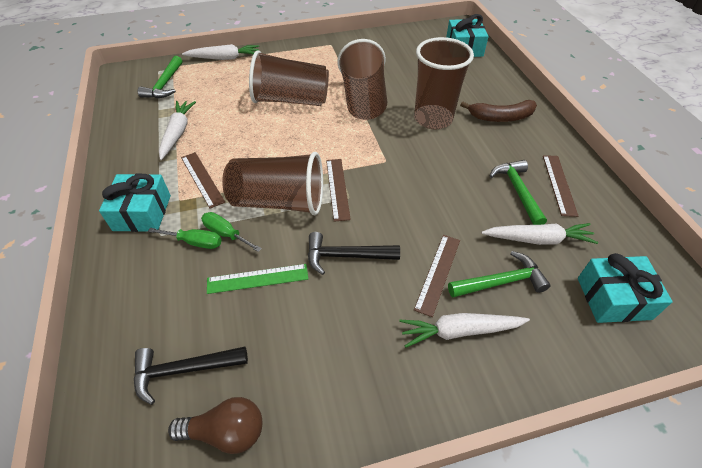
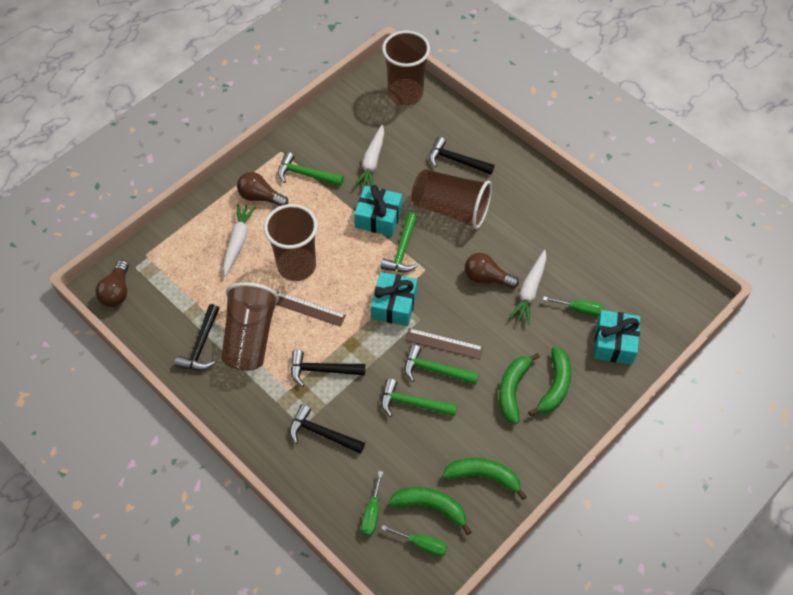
black hammer: [134,347,248,405] [308,232,400,275] = 2 -> [175,304,219,370] [290,404,365,454] [291,350,365,387] [429,137,495,175] = 4
brown banana: [460,100,537,122] = 1 -> none = 0
brown light bulb: [168,397,262,454] = 1 -> [96,260,129,307] [237,172,288,206] [465,253,519,289] = 3
brown ruler: [181,152,225,208] [326,159,351,222] [414,235,460,317] [543,155,578,217] = 4 -> [275,291,346,327] [405,328,483,359] = 2
green banana: none = 0 -> [388,487,471,535] [442,458,527,500] [499,353,540,424] [529,347,571,416] = 4
green hammer: [138,56,182,98] [448,251,551,298] [490,160,547,225] = 3 -> [278,152,344,186] [380,212,418,272] [381,378,457,417] [405,344,479,385] = 4
green ruler: [207,264,308,294] = 1 -> none = 0
green screwdriver: [148,228,222,249] [201,212,262,252] = 2 -> [361,471,383,536] [381,525,447,556] [543,296,604,317] = 3
white carrot: [159,101,196,160] [182,44,259,60] [399,313,530,348] [481,223,598,245] = 4 -> [223,204,256,277] [354,125,384,189] [509,250,546,325] = 3

